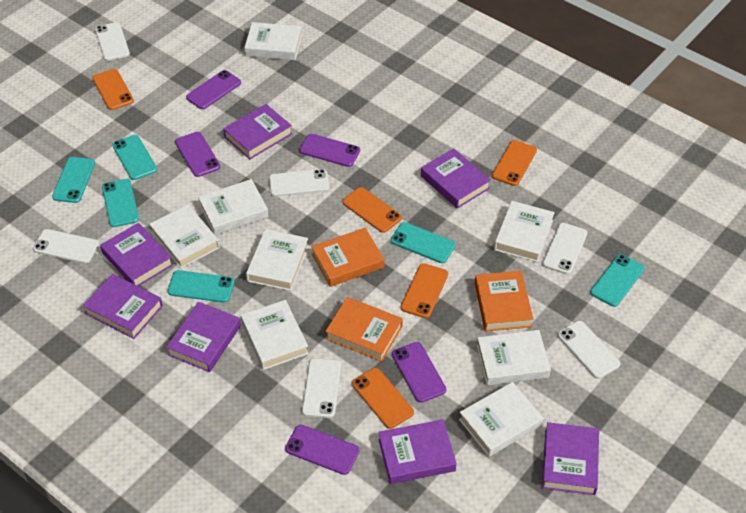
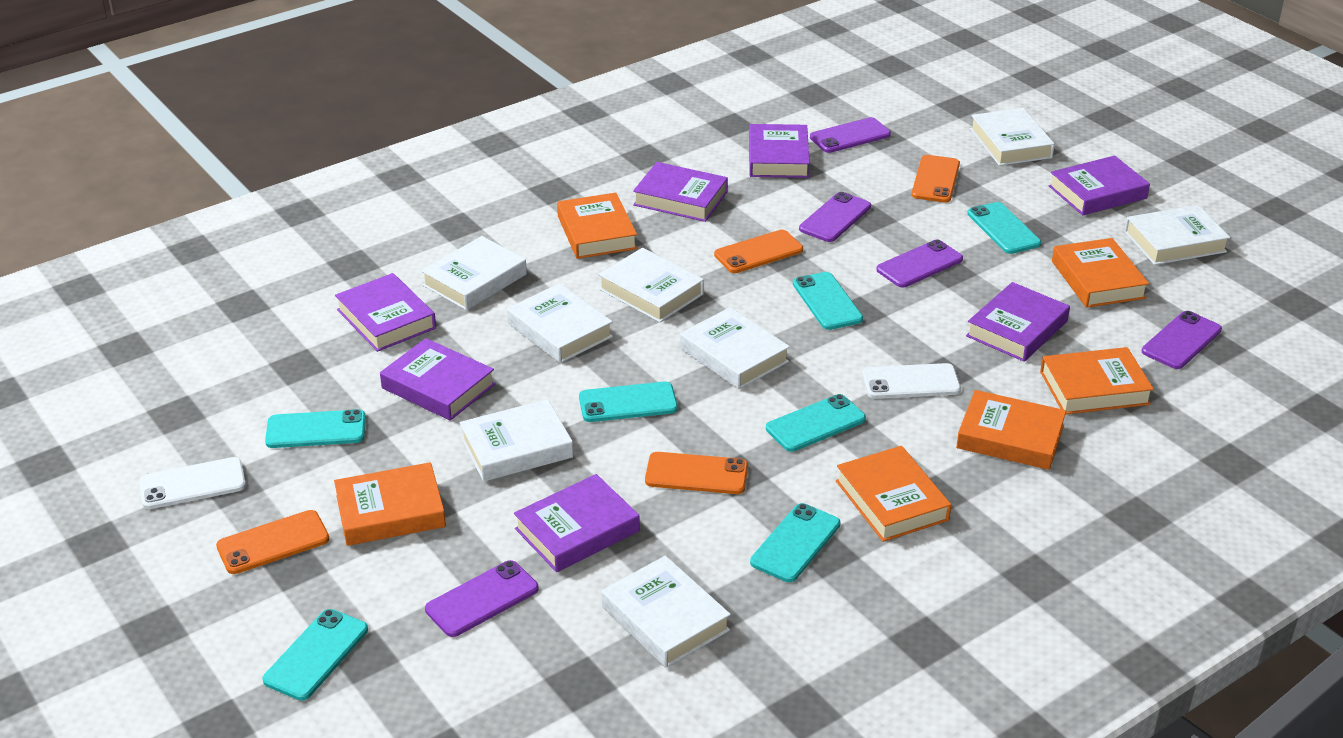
orange book: [311,228,384,287] [325,297,403,362] [475,271,533,332] = 3 -> [334,462,446,546] [557,192,637,259] [836,446,951,542] [956,390,1066,470] [1040,347,1154,415] [1052,238,1149,308] = 6
orange phone: [92,69,134,110] [343,187,402,233] [352,368,414,429] [401,263,448,318] [492,140,537,186] = 5 -> [216,510,329,574] [645,452,748,494] [714,230,803,273] [912,155,960,203] = 4
turquoise phone: [52,157,95,203] [102,179,139,227] [112,135,157,180] [168,270,235,303] [391,222,456,263] [590,254,645,307] = 6 -> [263,609,368,701] [265,409,366,448] [579,382,678,422] [750,503,841,582] [766,394,866,452] [793,272,863,330] [967,202,1041,254] = 7
white phone: [33,229,99,264] [95,22,130,61] [269,169,329,197] [302,358,341,418] [542,223,588,274] [558,321,620,379] = 6 -> [139,457,246,509] [862,363,961,399] = 2

